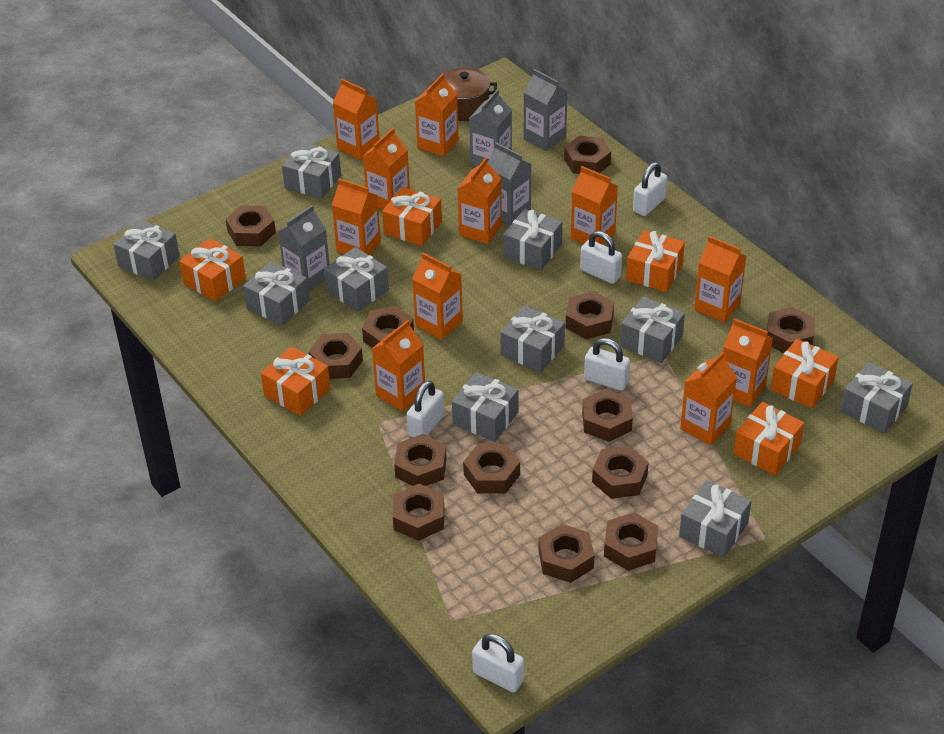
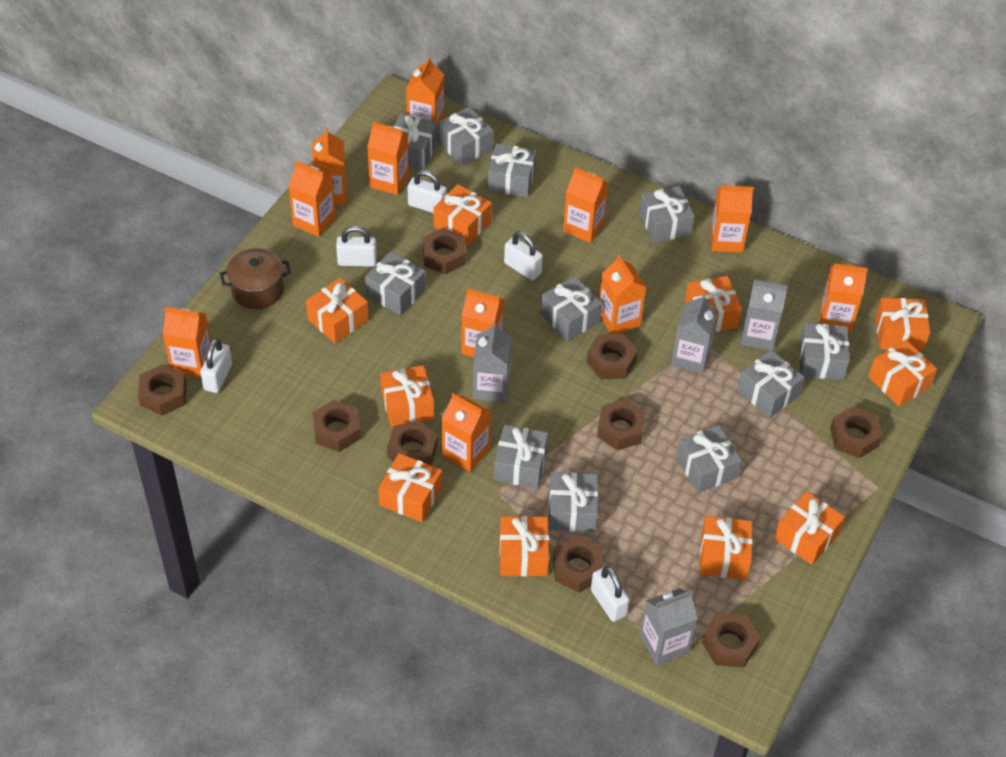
brown nut: [226,205,276,247] [309,333,363,379] [362,306,414,348] [393,484,444,541] [394,434,447,486] [463,444,520,494] [538,524,594,583] [564,135,611,174] [566,291,614,339] [582,389,633,442] [592,446,649,499] [604,512,658,571] [767,307,815,353] = 13 -> [138,364,187,416] [313,400,361,452] [387,420,438,465] [423,228,466,274] [554,536,603,593] [587,334,638,379] [597,399,646,450] [702,613,760,668] [830,406,882,458] = 9
grey gift: [113,220,180,281] [243,261,310,326] [282,142,341,199] [324,247,389,312] [452,372,519,442] [500,306,565,372] [503,209,562,270] [620,297,685,363] [679,480,751,558] [841,362,913,433] = 10 -> [365,251,426,316] [393,114,437,170] [438,107,493,166] [487,143,536,197] [494,425,548,488] [540,276,602,341] [549,472,598,532] [639,186,694,243] [676,425,742,493] [737,350,805,418] [799,323,849,380] = 11
orange gift: [179,238,246,302] [261,346,331,416] [382,187,442,246] [626,230,685,292] [733,402,804,475] [771,339,839,409] = 6 -> [306,278,369,343] [378,453,442,522] [380,365,434,428] [433,184,492,246] [499,516,549,576] [684,276,742,332] [699,516,753,580] [774,491,845,565] [868,340,937,407] [875,298,930,351] = 10

